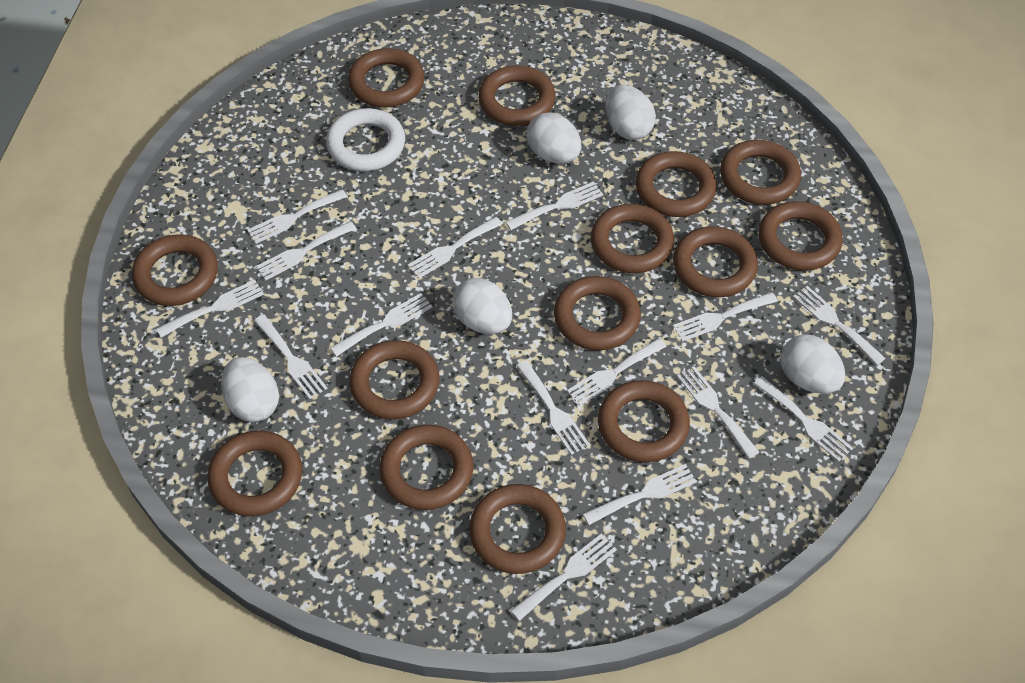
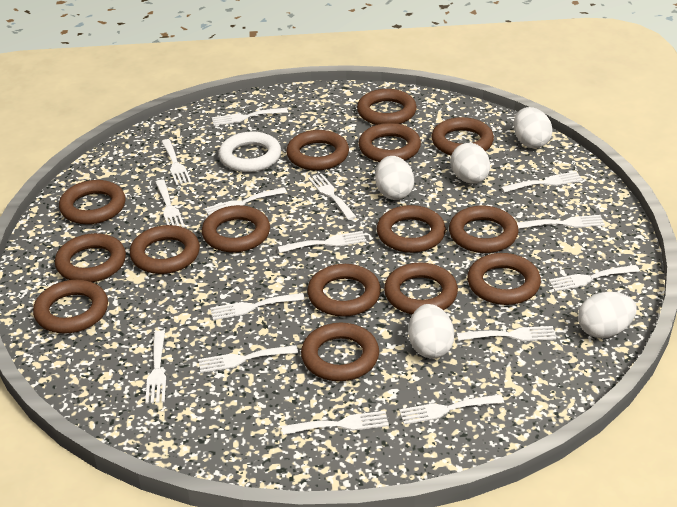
brown ring: [132,234,218,306] [208,431,302,516] [348,48,425,108] [349,340,439,419] [380,425,474,510] [469,484,566,574] [478,65,555,126] [554,276,641,350] [591,204,674,273] [598,380,690,462] [635,151,717,217] [673,226,758,297] [720,140,801,205] [758,201,843,271] = 14 -> [33,280,108,334] [55,233,126,282] [59,180,126,224] [130,225,200,274] [202,205,270,253] [286,130,349,170] [301,323,379,381] [307,264,381,317] [357,89,417,125] [359,123,421,162] [377,205,446,253] [384,262,458,315] [432,117,494,155] [449,206,519,253] [467,253,541,305] = 15

